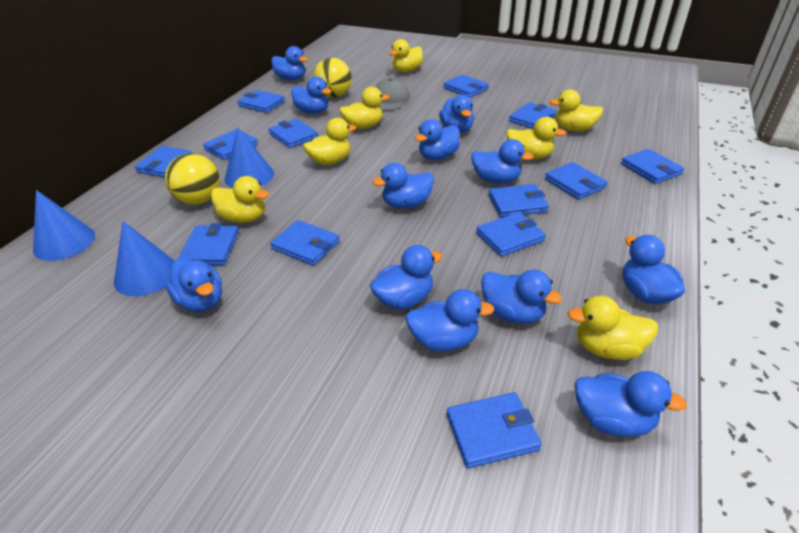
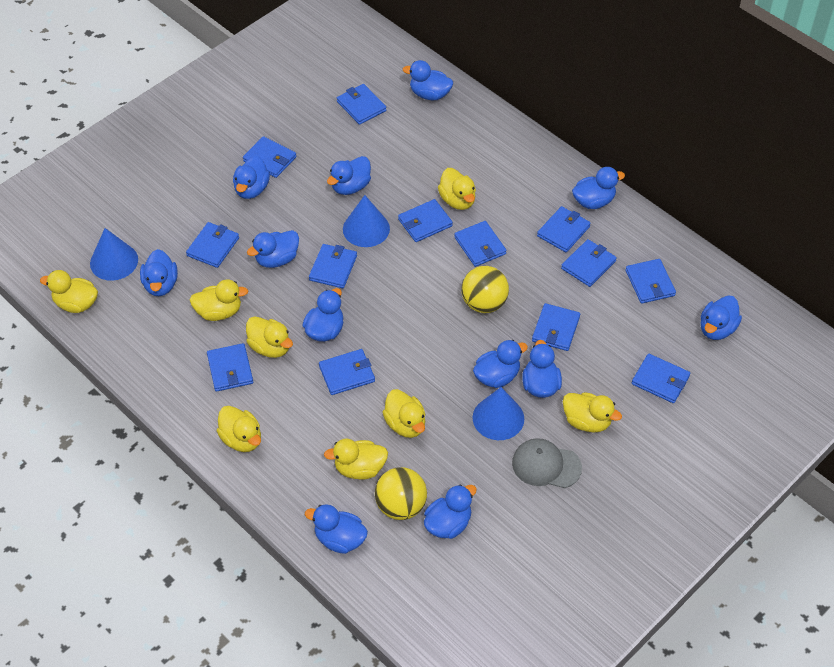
yellow duck: [211,176,269,223] [303,118,356,165] [339,87,390,129] [389,39,423,72] [506,117,566,159] [550,89,603,131] [567,296,658,360] = 7 -> [40,270,98,313] [190,279,248,321] [217,406,261,452] [246,316,293,358] [324,439,388,480] [382,389,425,438] [438,168,476,210] [563,392,622,432] = 8

